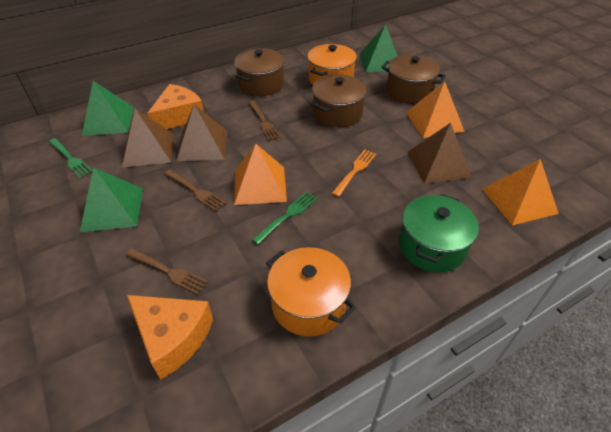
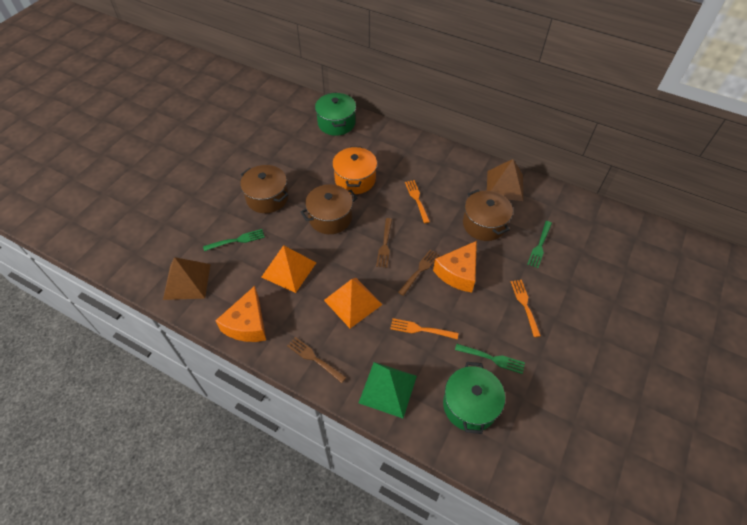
brown pyramid: [122,109,173,167] [177,104,227,161] [408,123,472,184] = 3 -> [163,257,211,300] [487,159,523,201] = 2
green fork: [49,138,93,178] [252,192,318,245] = 2 -> [203,229,265,251] [455,344,525,374] [527,221,552,268] = 3
green pot: [399,194,479,273] = 1 -> [315,92,356,136] [443,362,505,434] = 2
green pyramid: [80,167,143,232] [82,81,134,136] [359,24,397,72] = 3 -> [359,362,417,418] = 1
orange fork: [332,149,376,197] = 1 -> [390,318,458,339] [405,180,430,223] [511,280,541,337] = 3
orange pot: [266,247,356,337] [307,44,357,85] = 2 -> [332,146,377,194] = 1
orange pyramid: [234,144,287,205] [406,81,465,138] [482,159,559,225] = 3 -> [261,245,316,293] [324,278,383,328] = 2

